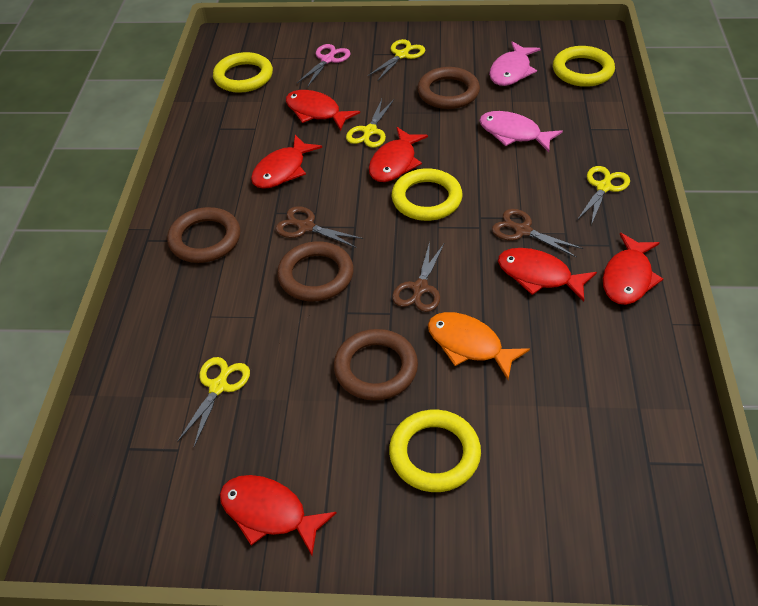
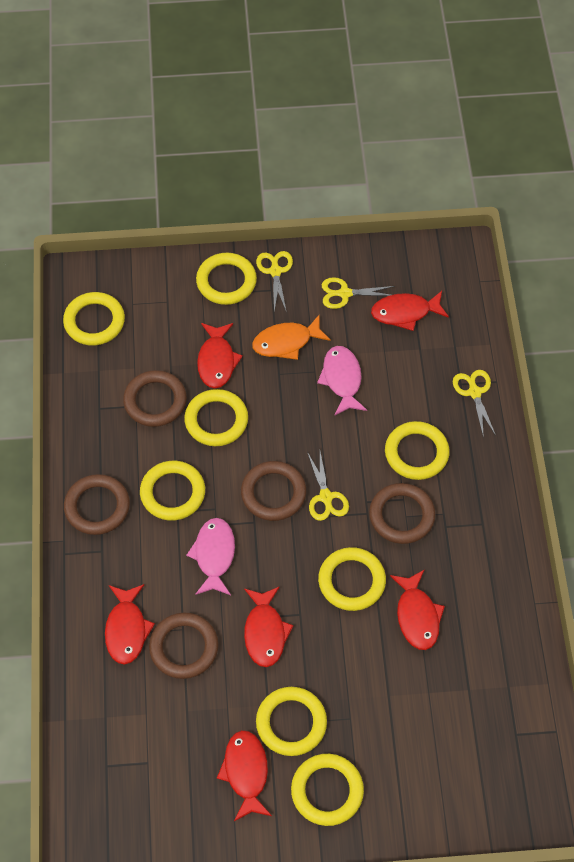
brown ring: [167,207,240,263] [277,241,354,301] [334,329,418,401] [417,67,480,109] = 4 -> [64,474,130,535] [123,370,187,427] [149,613,219,679] [241,461,307,521] [369,483,436,544] = 5
brown scissors: [276,206,363,248] [392,242,444,312] [492,209,583,258] = 3 -> none = 0
pink scissors: [297,44,351,87] = 1 -> none = 0
yellow ring: [213,52,273,93] [389,410,481,492] [392,168,463,221] [553,46,615,87] = 4 -> [63,292,125,345] [140,461,205,521] [184,389,248,446] [196,253,257,305] [256,687,327,756] [291,754,364,826] [318,547,386,611] [385,421,450,480] = 8

